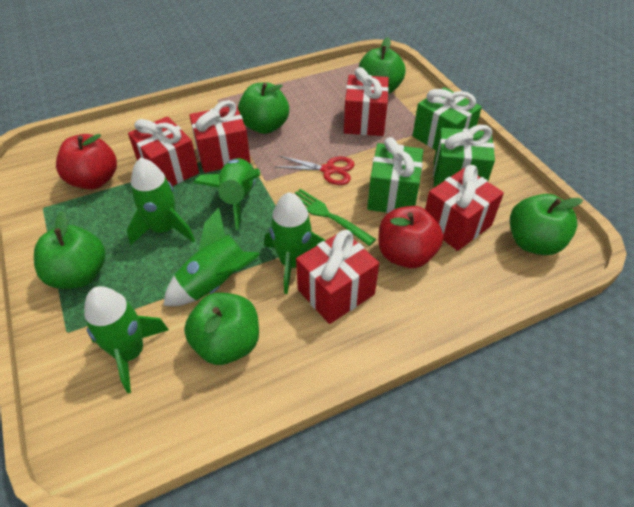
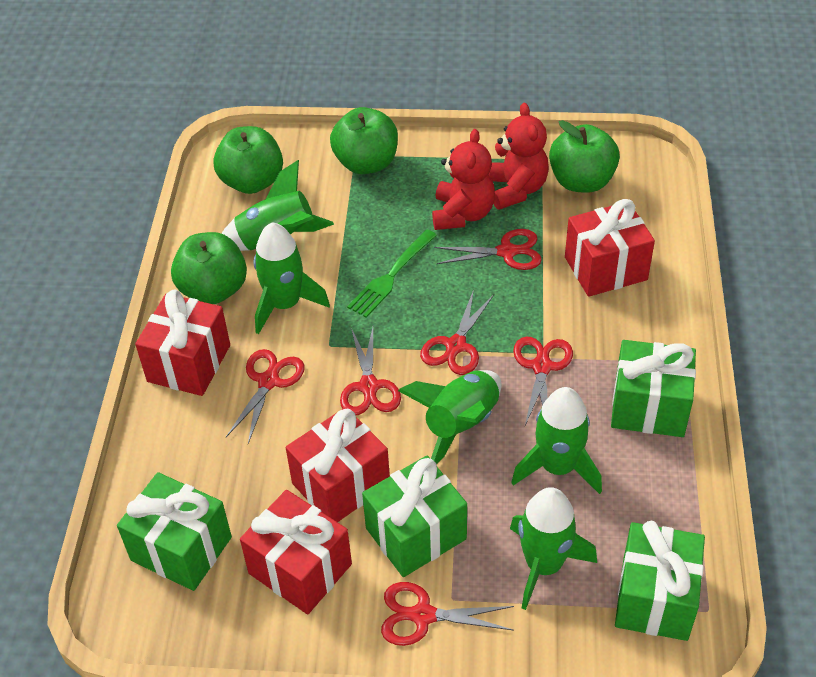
green apple: [34,211,105,289] [184,293,259,365] [238,82,289,134] [359,37,406,94] [510,194,583,255] = 5 -> [171,232,247,304] [213,126,283,194] [330,107,398,174] [549,120,620,193] = 4
green gift: [367,137,423,213] [413,87,482,150] [433,125,495,187] = 3 -> [117,472,232,591] [362,456,467,577] [611,340,696,437] [615,521,705,641] = 4
red apple: [56,134,117,189] [378,206,443,268] = 2 -> none = 0
red gift: [128,116,199,186] [189,100,251,173] [296,230,379,324] [344,67,389,136] [425,165,504,251] = 5 -> [135,289,230,396] [240,490,352,614] [286,407,390,522] [565,199,655,297] = 4
red scissors: [276,156,355,185] = 1 -> [226,349,305,444] [340,327,401,415] [381,582,514,646] [420,289,494,375] [434,229,542,270] [513,337,573,425] = 6
red teddy bear: none = 0 -> [432,129,495,230] [489,103,549,210] = 2

